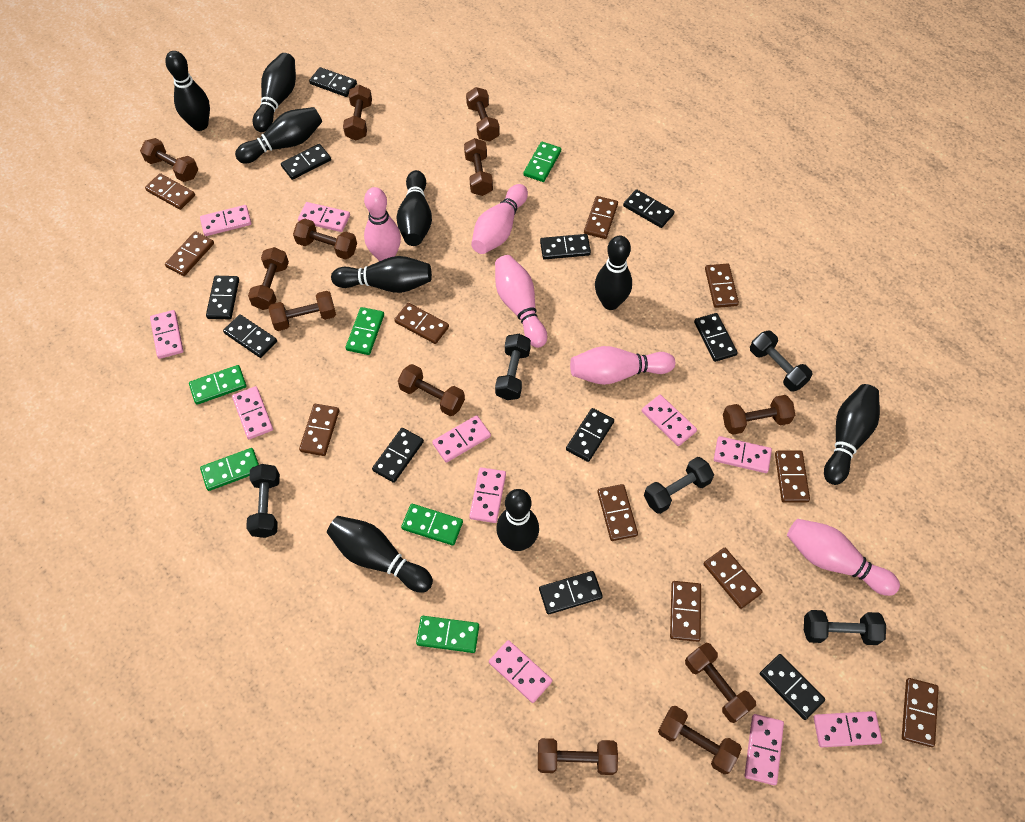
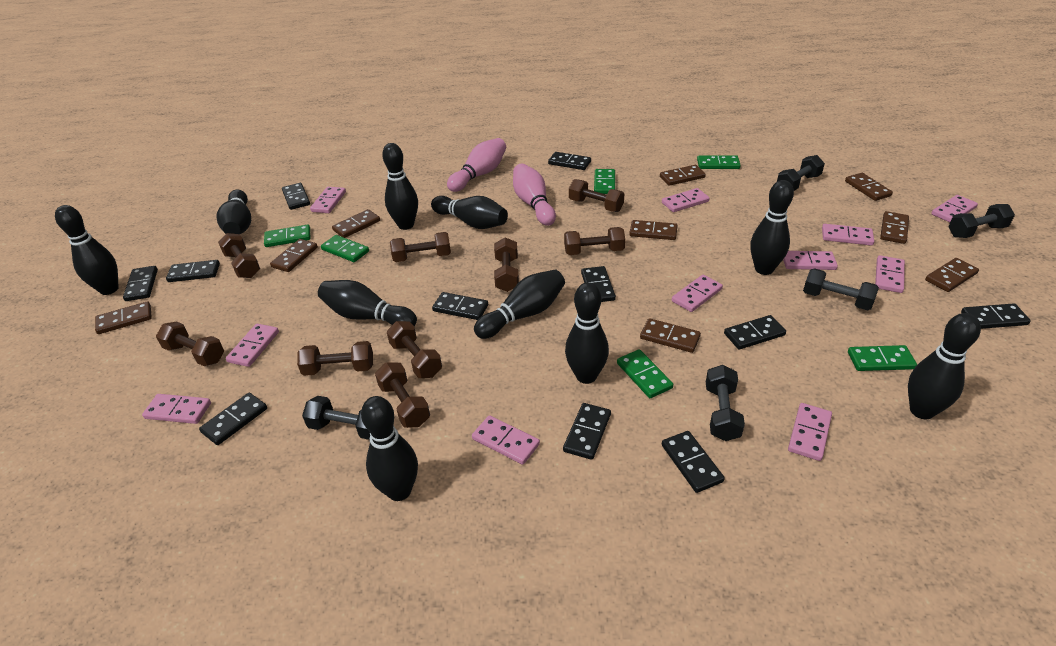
black bowling pin: [165,51,210,131] [235,107,322,163] [253,53,296,132] [327,516,433,593] [331,256,432,293] [396,170,432,246] [496,489,539,551] [595,235,632,310] [824,384,880,485] = 9 -> [55,205,119,295] [216,190,251,234] [318,280,417,326] [361,396,418,501] [382,143,418,230] [431,196,508,229] [474,270,565,339] [565,282,609,384] [751,180,794,275] [908,313,981,419] = 10
brown domino: [145,173,195,210] [165,231,214,276] [299,404,339,456] [394,303,449,344] [584,196,618,239] [597,484,638,541] [670,581,701,642] [703,548,763,609] [705,264,739,308] [775,451,810,502] [902,678,939,747] = 11 -> [95,301,152,334] [270,239,318,272] [332,209,380,238] [629,220,678,240] [640,318,701,353] [660,165,706,186] [845,173,893,201] [880,211,909,244] [925,258,979,292] = 9
brown dumbbell: [140,138,198,182] [248,247,289,310] [269,291,336,331] [293,219,357,259] [343,85,372,141] [398,364,465,416] [464,138,493,196] [466,87,500,141] [538,738,618,775] [658,706,742,774] [685,643,756,723] [723,395,795,435] = 12 -> [156,321,224,366] [218,233,260,278] [297,341,373,376] [375,362,430,428] [387,321,442,378] [390,232,451,262] [494,238,519,292] [564,227,625,255] [569,179,624,212] = 9
pink bowling pin: [364,187,401,261] [471,184,528,254] [495,255,547,348] [570,346,675,385] [787,519,900,596] = 5 -> [447,138,506,192] [513,164,556,226] = 2

